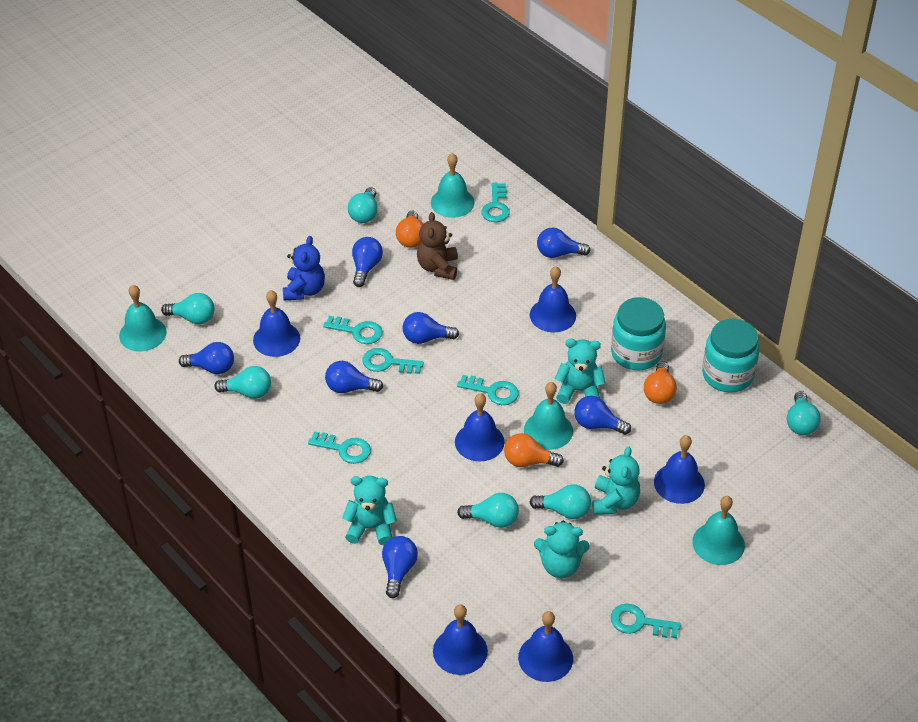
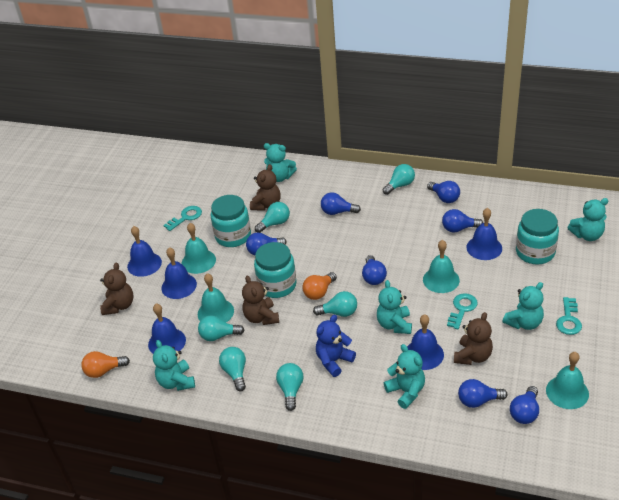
blue bell: [253,290,300,357] [433,604,488,675] [455,393,505,462] [518,611,573,682] [530,266,576,332] [654,435,705,504] = 6 -> [127,226,162,277] [148,303,186,354] [161,247,197,299] [407,314,444,370] [466,208,502,260] = 5
brown teddy bear: [417,212,458,280] = 1 -> [100,262,134,315] [242,275,279,325] [250,164,281,211] [454,312,493,365] = 4
orange light bulb: [396,210,423,248] [504,433,564,467] [644,361,677,404] = 3 -> [81,351,130,378] [302,272,337,300] = 2
turquoise jar: [611,297,666,370] [702,319,760,393] = 2 -> [211,195,251,247] [254,242,296,298] [516,209,559,265] = 3
turquoise key: [308,431,371,464] [323,316,383,344] [362,348,424,374] [457,375,519,405] [481,182,510,222] [611,604,681,638] = 6 -> [163,206,202,231] [447,293,478,329] [556,297,582,335] = 3
turquoise teddy bear: [342,476,397,546] [534,521,590,578] [555,339,605,404] [592,446,640,515] = 4 -> [153,340,195,391] [264,143,297,182] [377,280,412,334] [384,344,425,409] [503,282,544,330] [567,198,609,241] = 6

